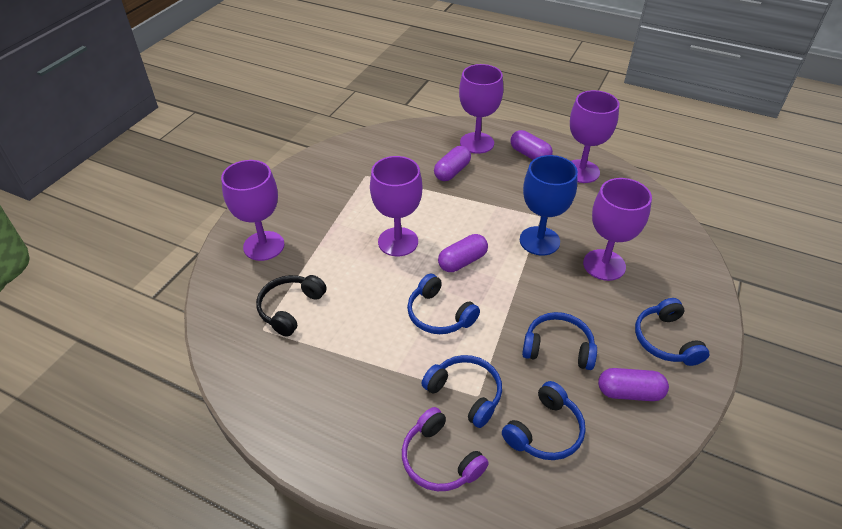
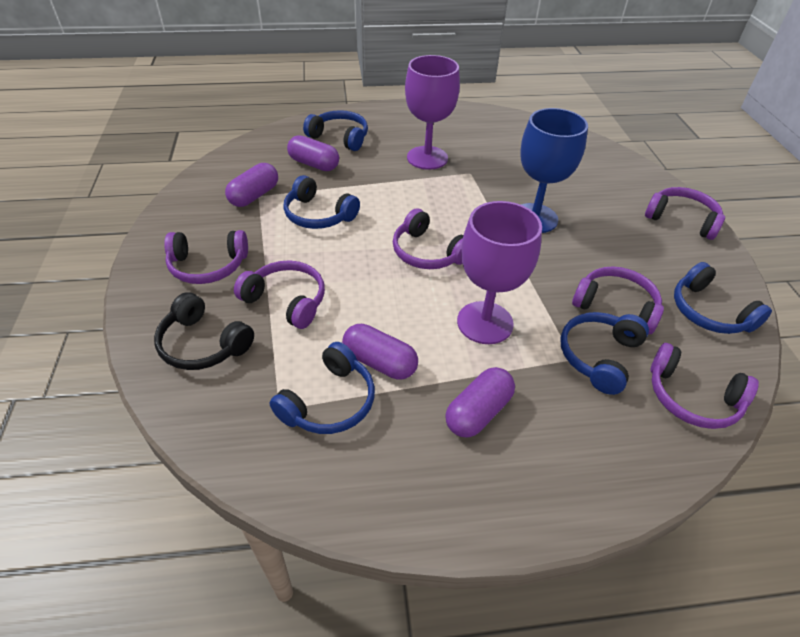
purple goblet: [221,160,284,261] [370,156,422,256] [459,64,503,154] [570,90,619,183] [583,178,652,281] = 5 -> [405,55,460,170] [457,201,542,344] = 2
purple headphones: [402,407,489,491] = 1 -> [164,230,248,284] [234,260,325,329] [393,208,463,269] [572,266,664,334] [645,187,725,240] [651,343,759,429] = 6

